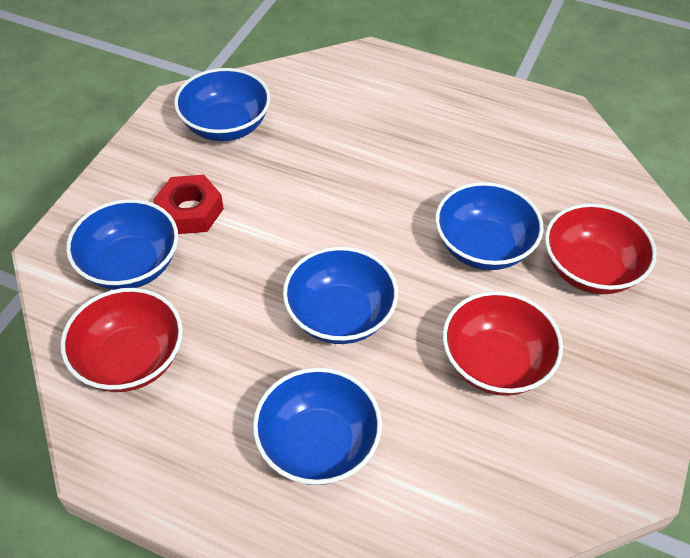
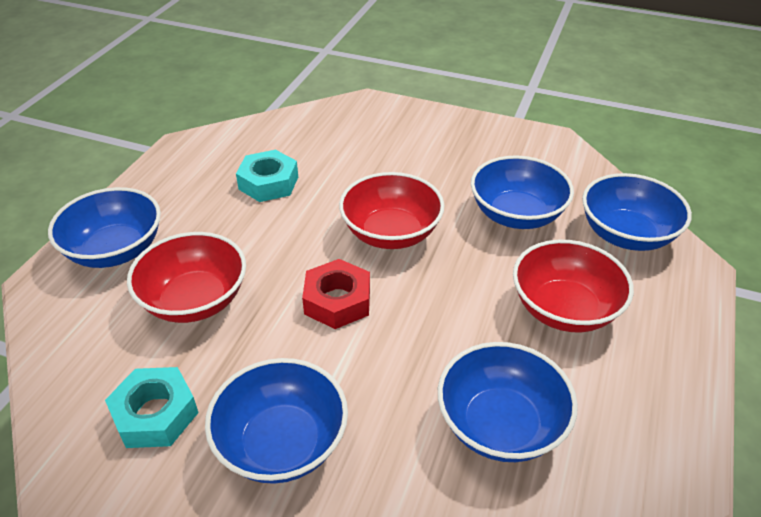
turquoise nut: none = 0 -> [105,367,199,448] [236,150,298,202] = 2

